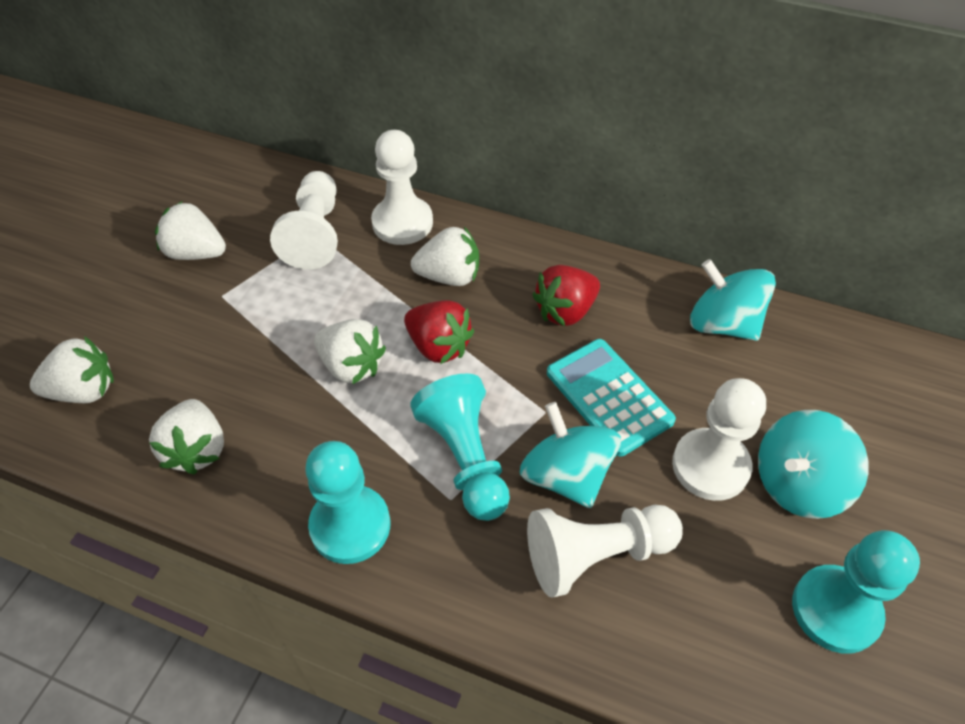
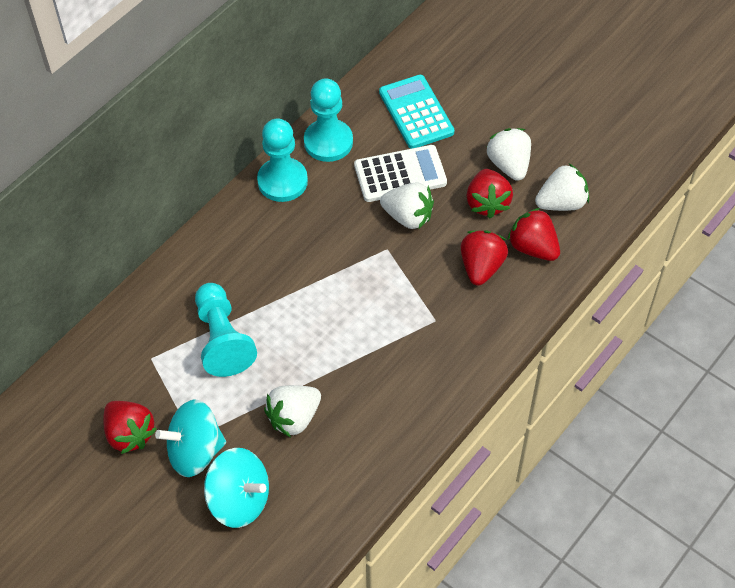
red strawberry: [404,300,474,364] [532,265,600,326] = 2 -> [103,401,157,454] [461,230,508,286] [466,169,513,218] [507,208,560,261] = 4
turquoise spinning top: [520,402,621,508] [690,259,776,341] [758,410,869,519] = 3 -> [155,400,226,477] [204,448,269,528] = 2
white calculator: none = 0 -> [354,145,447,202] = 1
white pawn: [270,171,338,270] [371,130,433,245] [527,505,683,598] [672,378,766,501] = 4 -> none = 0
white strawberry: [30,337,114,403] [149,399,224,475] [155,202,226,260] [314,319,386,385] [411,227,479,286] = 5 -> [264,385,321,437] [380,182,434,229] [487,128,531,181] [535,164,589,211] = 4

